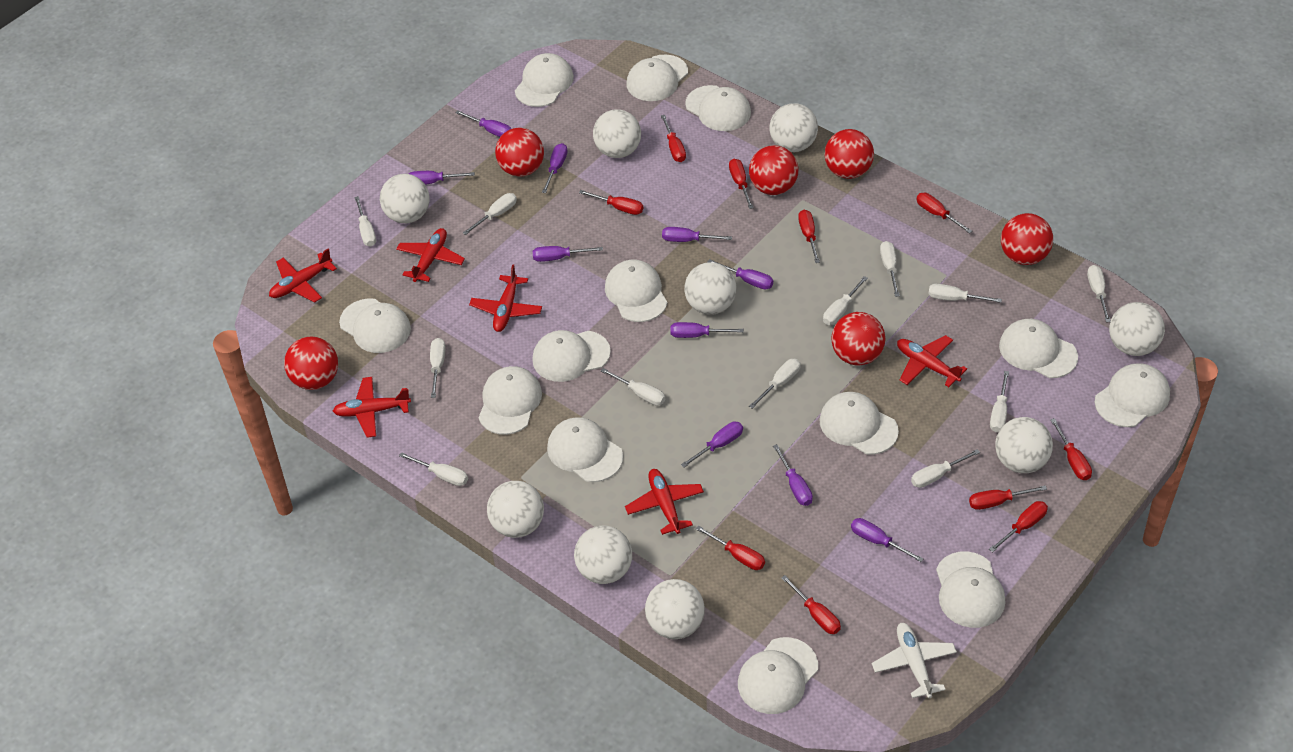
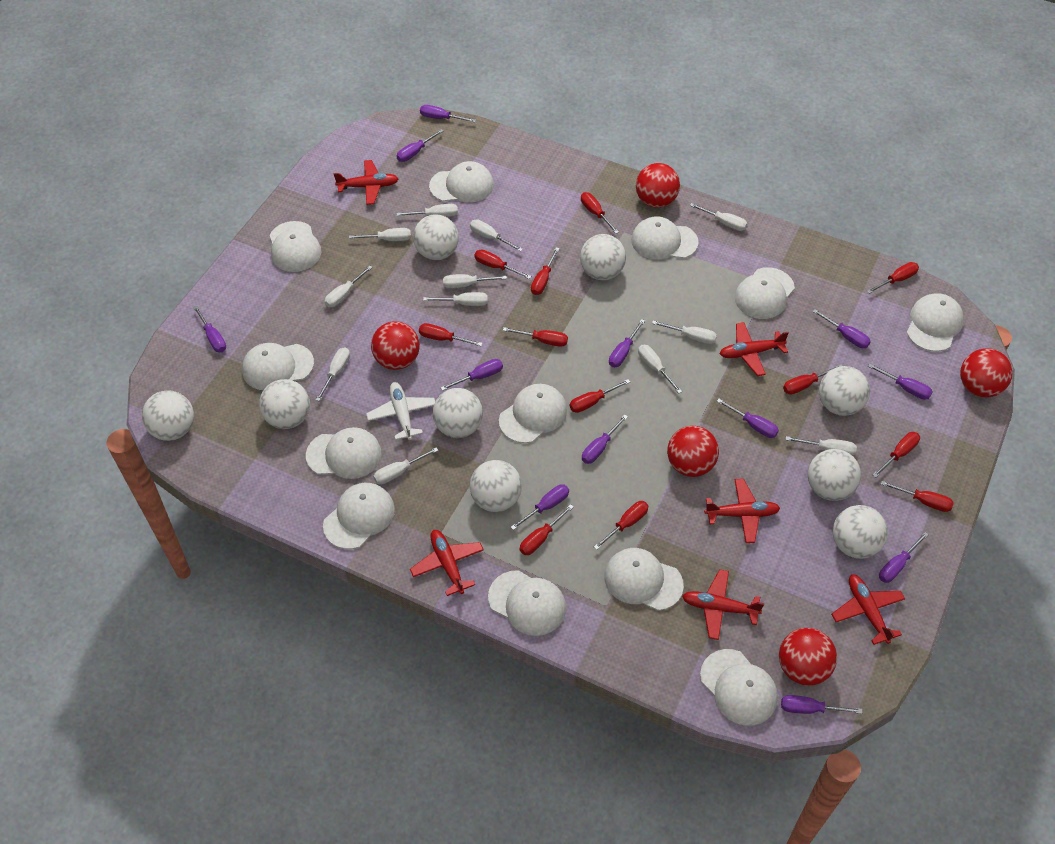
purple screwdriver: [409,171,475,185] [456,111,511,137] [533,246,603,262] [542,143,567,193] [662,227,732,242] [670,322,744,338] [681,422,743,468] [707,259,773,290] [773,444,813,506] [851,518,924,562] = 10 -> [193,306,226,352] [397,129,444,162] [420,105,476,122] [440,359,503,391] [511,484,569,530] [582,414,628,464] [609,319,645,367] [717,399,779,438] [781,695,862,714] [813,309,871,348] [868,364,933,400] [879,532,929,583] = 12
red ball: [284,337,338,390] [495,128,544,177] [749,145,798,195] [824,129,874,179] [831,312,885,365] [1001,213,1053,265] = 6 -> [371,321,420,370] [636,163,680,208] [667,426,719,477] [779,628,837,686] [960,348,1013,397] = 5
red screwdriver: [579,190,643,215] [661,115,686,162] [696,525,765,570] [729,159,754,209] [781,575,841,634] [798,210,820,263] [917,193,972,234] [969,485,1047,510] [989,501,1048,553] [1050,418,1092,480] = 10 -> [419,323,482,346] [474,249,531,279] [503,327,568,347] [520,504,574,555] [531,247,559,295] [570,379,630,413] [581,192,619,234] [594,501,648,550] [783,365,842,394] [867,262,919,294] [873,432,920,477] [881,481,954,512] = 12
white cap: [339,299,411,353] [478,366,542,435] [515,53,574,107] [532,330,611,382] [547,417,623,482] [605,260,668,322] [627,55,688,101] [685,85,751,131] [738,637,818,714] [820,392,899,455] [936,551,1005,628] [999,319,1078,378] [1095,363,1170,427] = 13 -> [242,343,314,390] [270,221,321,272] [306,427,382,479] [323,483,395,549] [429,161,494,203] [488,570,566,636] [499,384,567,443] [604,548,684,611] [631,216,699,260] [700,649,778,726] [735,267,795,319] [906,293,964,352] = 12

